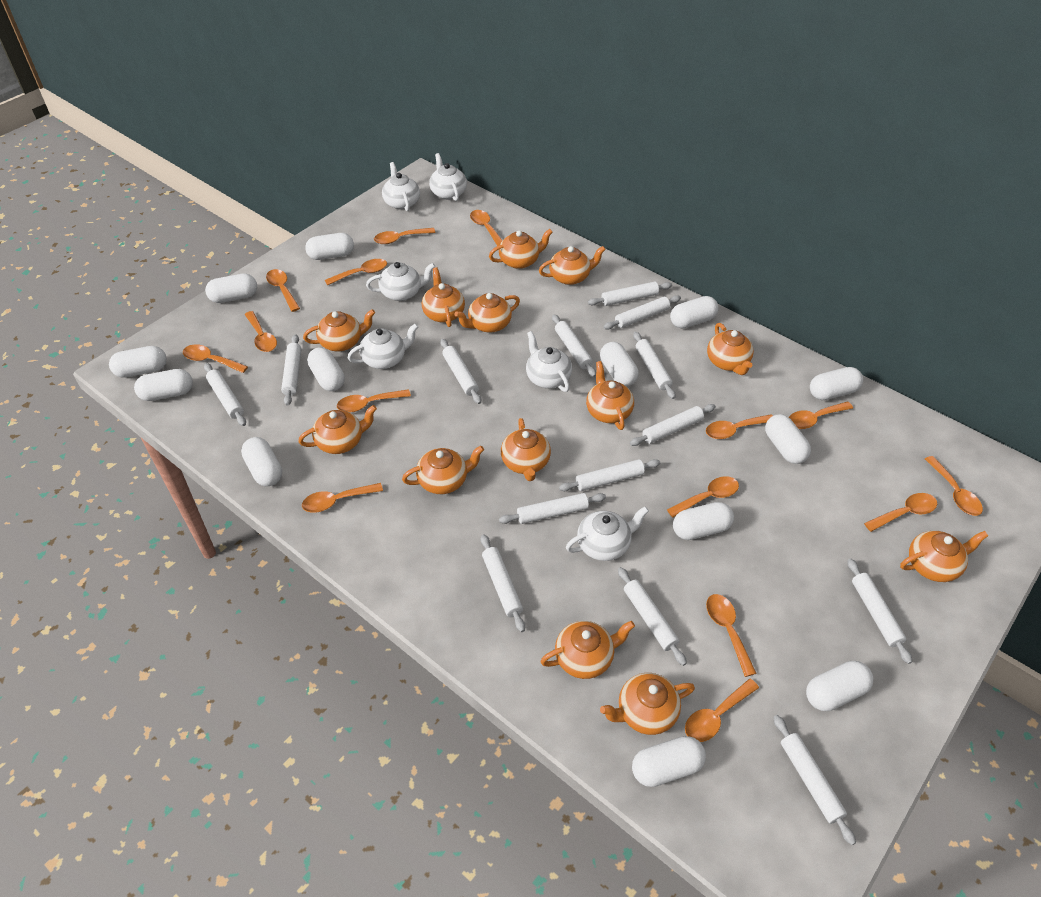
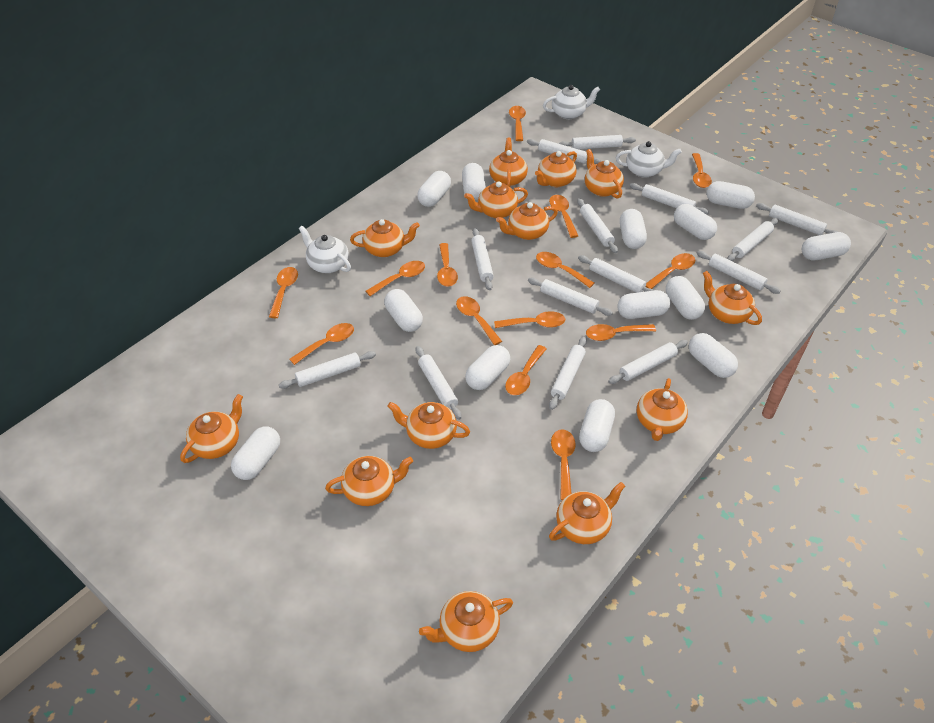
orange spoon: [183,344,248,373] [244,311,277,352] [266,269,300,312] [302,483,383,512] [325,259,387,285] [337,389,411,413] [374,228,435,244] [470,210,503,246] [667,476,739,518] [685,678,759,742] [706,414,773,439] [706,594,757,677] [789,402,853,429] [864,493,937,532] [925,456,983,516] = 15 -> [269,267,298,318] [290,323,354,365] [366,261,425,296] [437,243,458,287] [456,296,502,345] [494,311,565,328] [505,345,547,395] [509,106,526,141] [536,252,594,288] [549,195,578,238] [551,429,576,500] [586,324,656,341] [646,253,695,289] [692,153,712,188] = 14
white teapot: [348,324,418,369] [366,262,436,301] [382,162,420,211] [429,153,467,201] [526,331,572,392] [566,507,649,561] = 6 -> [299,226,351,273] [543,85,600,119] [616,141,682,178] = 3

